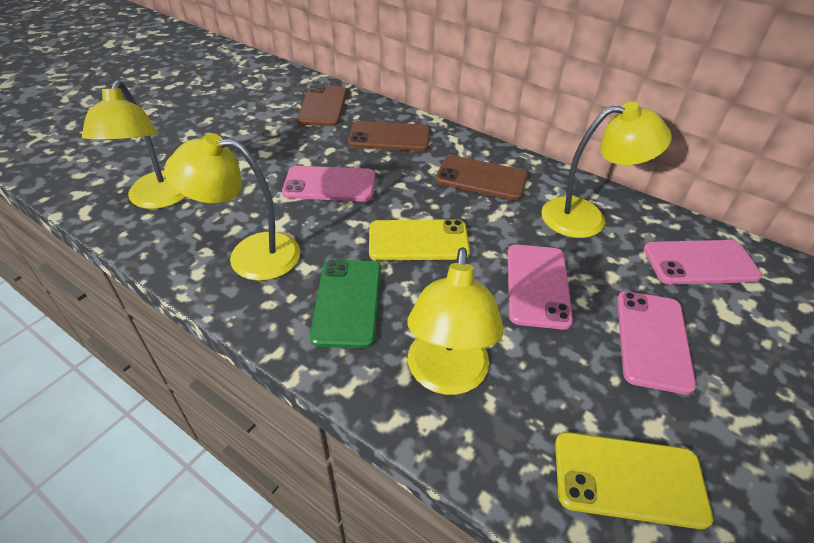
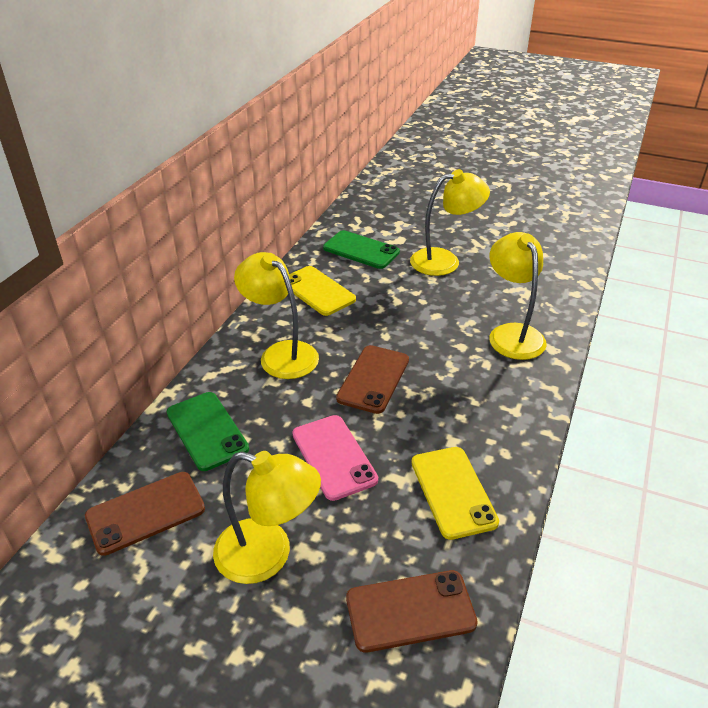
green phone: [310,260,381,348] = 1 -> [167,392,249,471] [323,230,400,269] = 2
pink phone: [282,166,375,201] [508,244,573,330] [617,291,696,395] [643,240,762,285] = 4 -> [292,415,378,501] = 1

